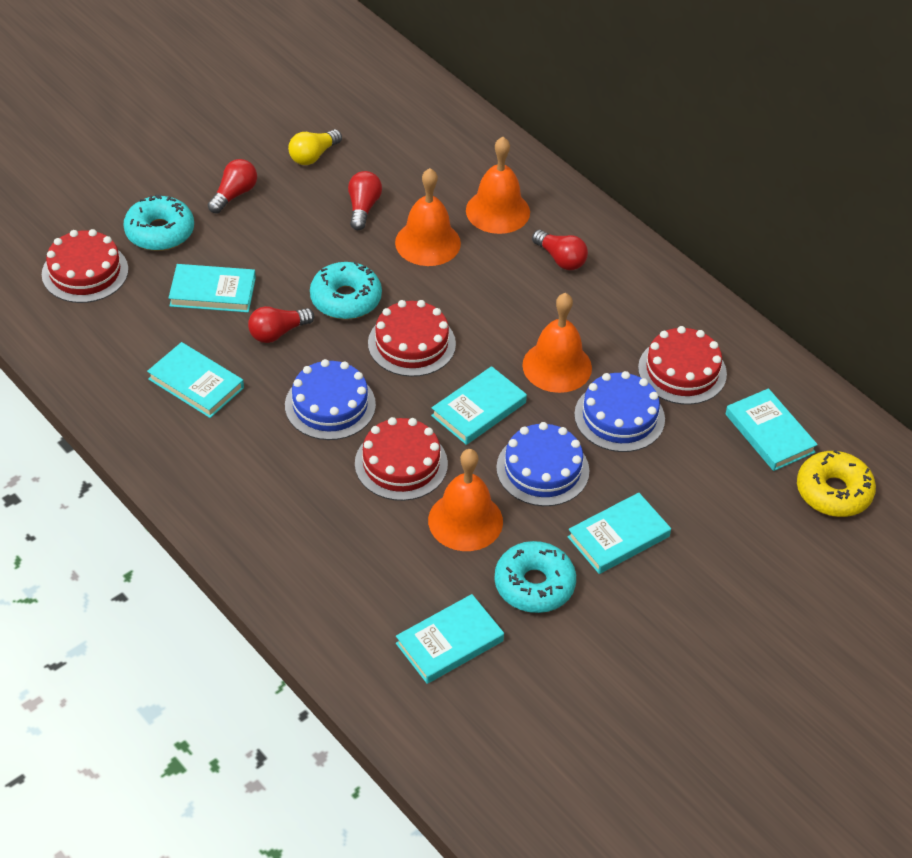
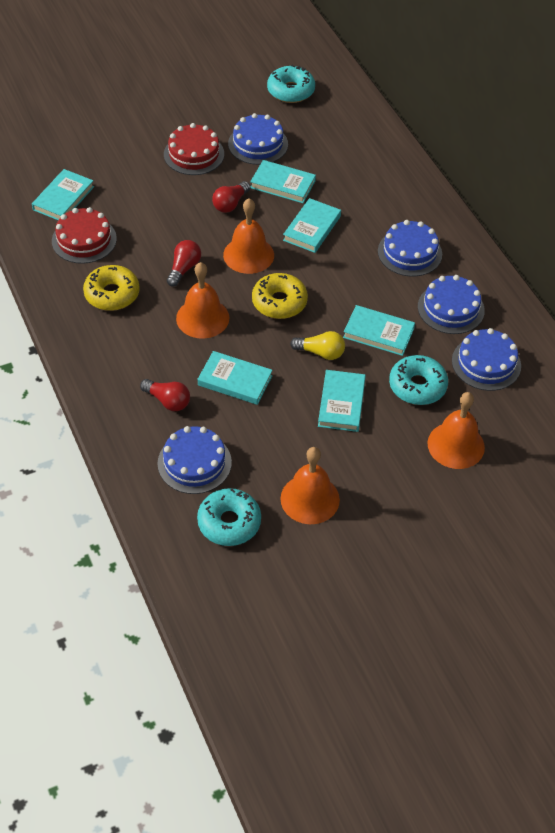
blue cake: [285,359,376,440] [496,422,590,506] [574,371,665,452] = 3 -> [157,426,232,494] [228,113,288,165] [378,220,442,276] [418,275,485,334] [452,328,521,391] = 5
red cake: [42,229,128,303] [355,417,448,501] [368,300,456,377] [638,326,727,405] = 4 -> [52,207,117,264] [164,123,224,175] = 2
red light bulb: [208,159,257,213] [248,306,314,343] [348,171,382,230] [532,230,588,270] = 4 -> [140,379,190,411] [167,240,201,287] [212,181,250,213] = 3
yellow donut: [797,450,876,517] = 1 -> [83,265,140,311] [252,273,308,319] = 2

